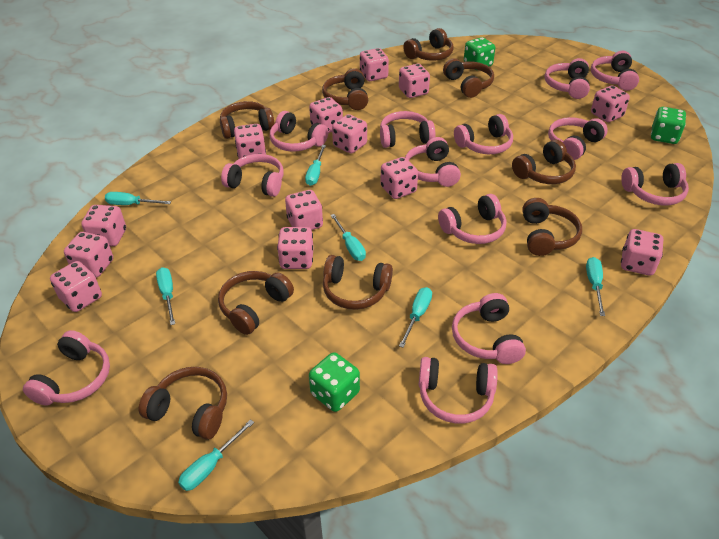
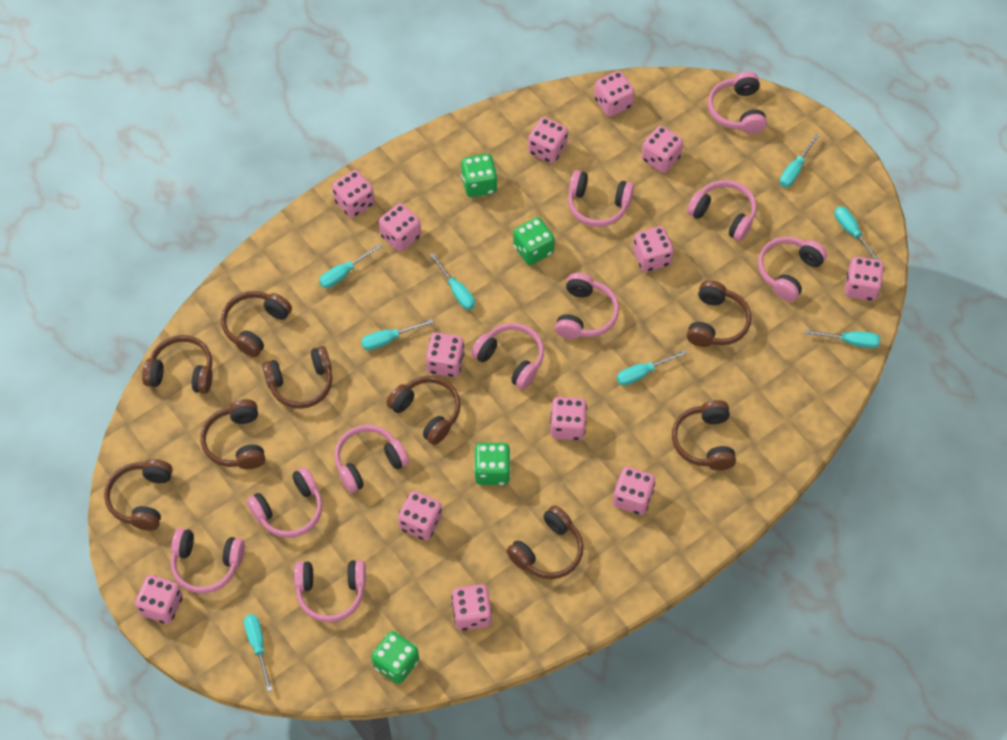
green dice: [309,352,360,412] [464,37,495,70] [651,107,686,144] = 3 -> [371,631,419,684] [461,154,498,197] [474,443,511,485] [513,217,555,265] = 4
pink headphones: [23,330,110,406] [221,154,284,197] [270,111,328,152] [380,111,435,148] [405,137,461,187] [419,357,498,423] [438,194,506,244] [452,293,526,364] [454,114,513,154] [545,58,590,99] [548,117,608,160] [591,51,639,91] [621,163,689,205] = 13 -> [171,528,245,594] [247,467,323,538] [294,560,366,622] [335,425,409,493] [471,323,544,389] [555,273,619,339] [568,170,634,227] [687,180,757,241] [708,72,767,134] [758,237,827,302] = 10
turquoise screwdriver: [105,192,171,205] [156,267,175,325] [178,419,254,491] [305,145,326,186] [331,214,366,261] [399,287,432,348] [586,257,605,316] = 7 -> [244,614,272,691] [319,244,382,288] [361,319,434,350] [430,254,475,310] [617,350,686,386] [780,134,819,187] [804,330,880,348] [835,206,879,260] = 8

